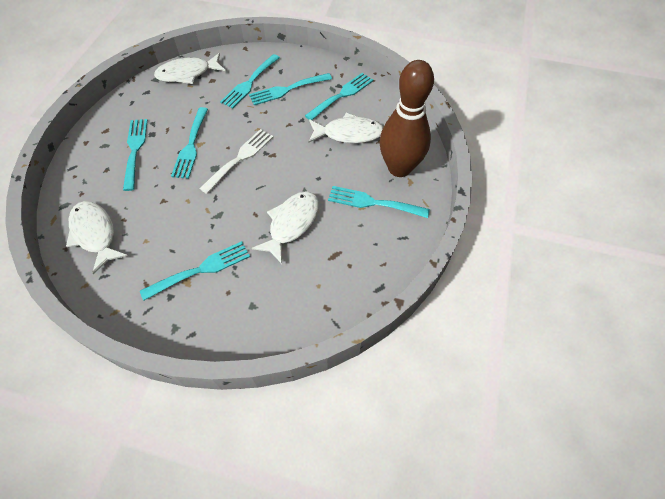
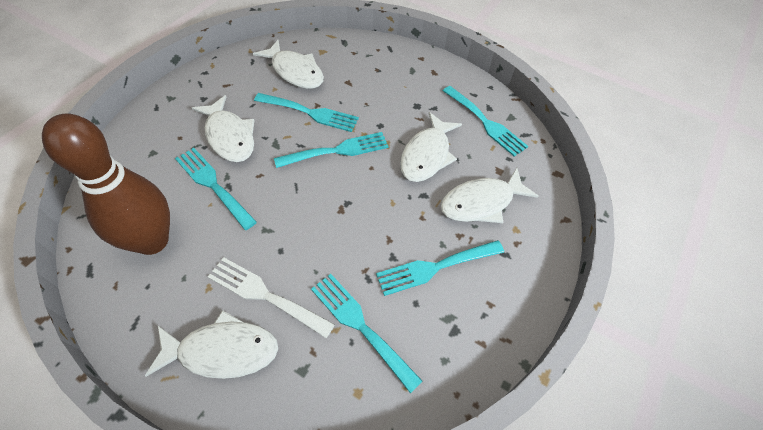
turquoise fork: [123,119,148,191] [140,241,250,301] [171,107,208,179] [220,54,280,108] [249,73,332,105] [305,73,374,120] [328,186,430,218] = 7 -> [175,148,257,230] [254,93,359,132] [274,132,389,168] [311,274,423,393] [376,240,504,296] [443,86,528,157] = 6
white fish: [66,201,128,274] [154,53,226,84] [252,191,319,264] [308,113,383,143] = 4 -> [145,310,278,379] [192,95,255,162] [253,40,324,89] [400,112,462,182] [441,168,539,223] = 5

